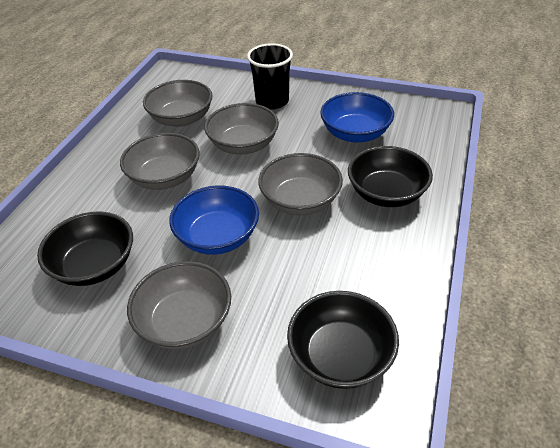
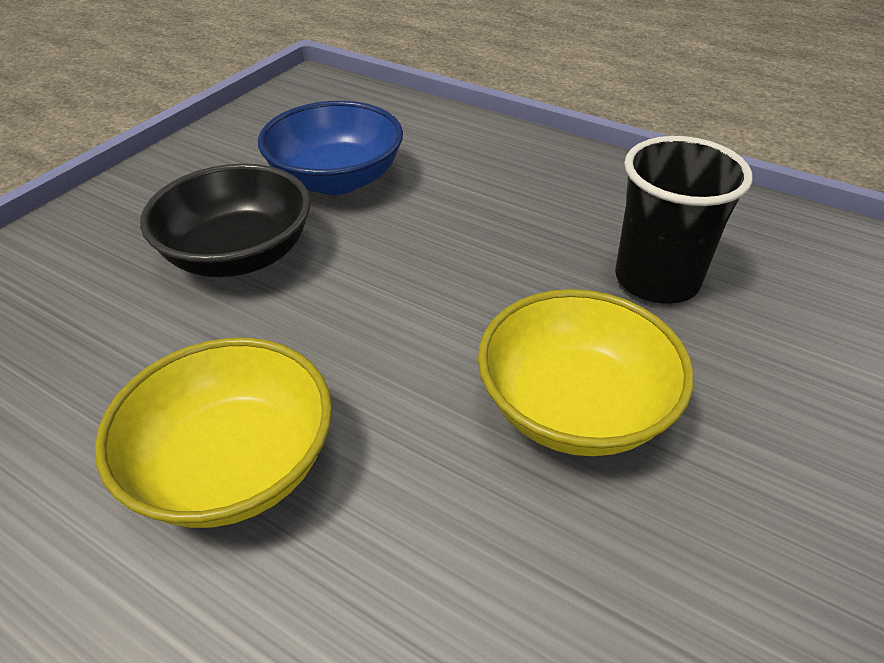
black bowl: [37,211,133,286] [287,291,399,389] [348,146,433,207] = 3 -> [140,164,311,277] = 1
blue bowl: [169,185,259,255] [320,92,394,142] = 2 -> [258,101,403,195] = 1
grey bowl: [120,133,200,190] [127,261,231,349] [143,80,213,127] [204,103,279,155] [258,153,343,215] = 5 -> none = 0
yellow bowl: none = 0 -> [95,338,332,528] [478,289,694,456] = 2

